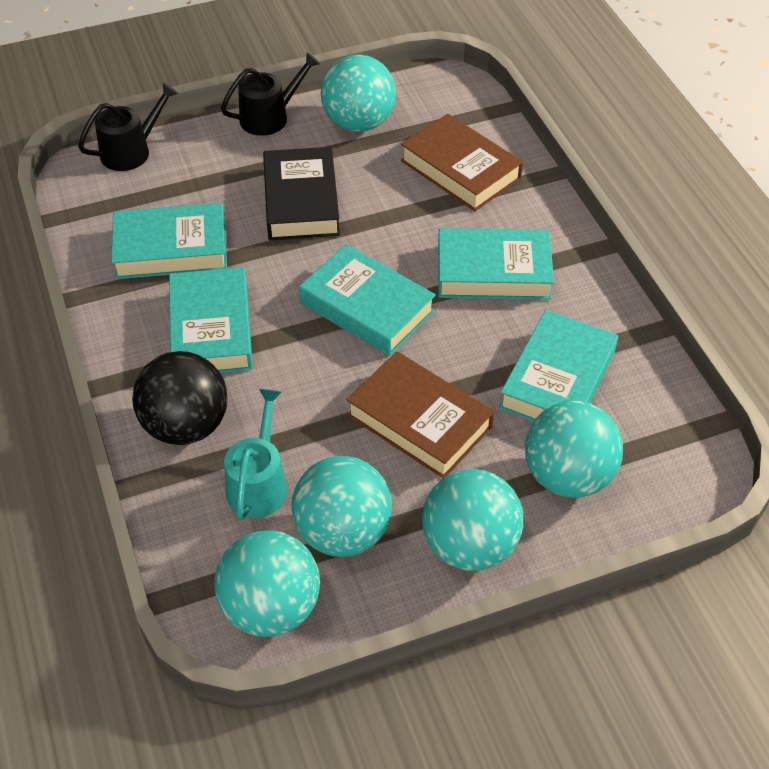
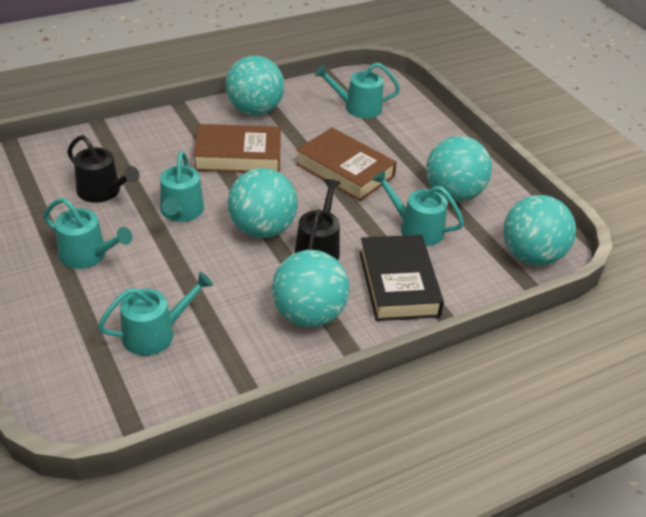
black ball: [132,351,227,445] = 1 -> none = 0
turquoise book: [111,203,227,279] [169,267,253,373] [299,244,436,356] [438,228,554,300] [499,310,618,421] = 5 -> none = 0
turquoise watering can: [224,389,288,520] = 1 -> [44,198,132,269] [98,272,213,356] [160,151,204,222] [315,63,400,118] [372,170,464,246] = 5

